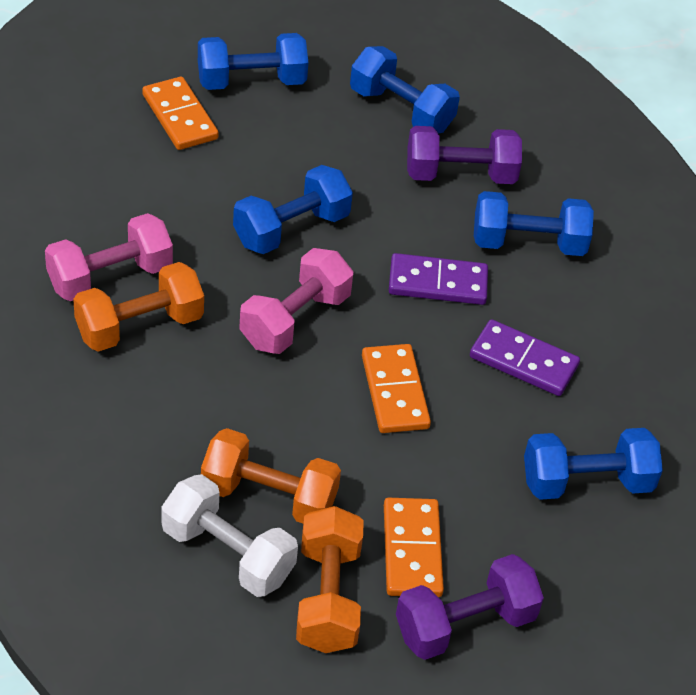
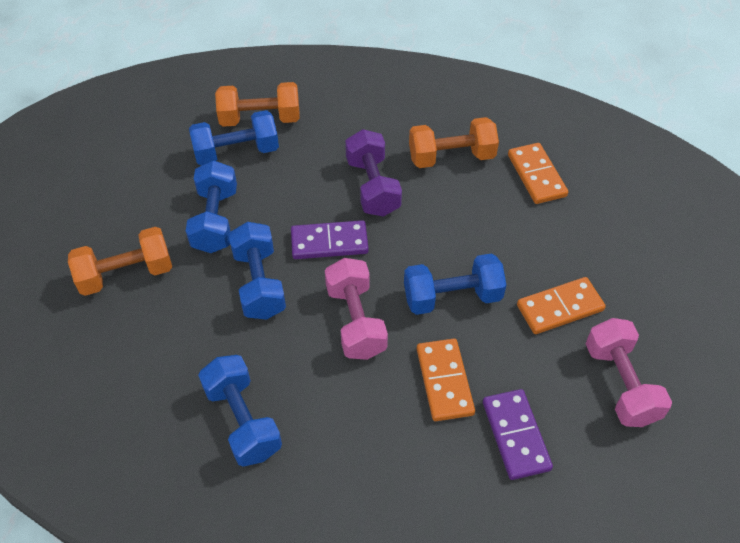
purple dumbbell: [396,554,544,660] [407,126,522,184] = 2 -> [345,129,402,217] = 1
white dumbbell: [161,474,298,597] = 1 -> none = 0

